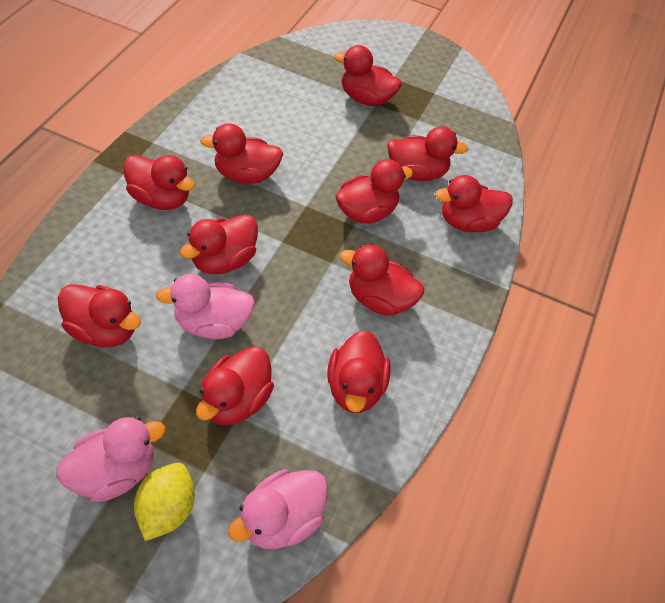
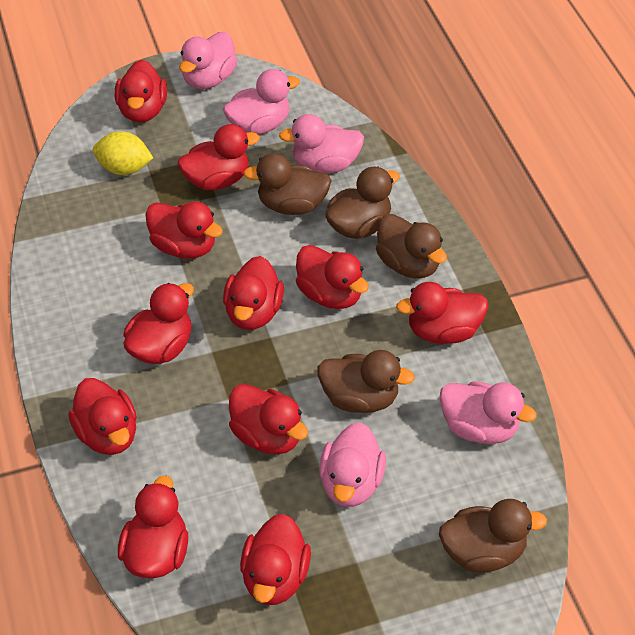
brown duck: none = 0 -> [243,153,332,215] [317,350,415,413] [325,167,400,239] [376,214,447,278] [439,499,547,573] = 5
pink duck: [56,417,165,502] [156,274,255,339] [228,469,328,549] = 3 -> [179,32,238,89] [223,69,300,135] [279,114,364,173] [319,422,386,507] [439,382,537,444] = 5

